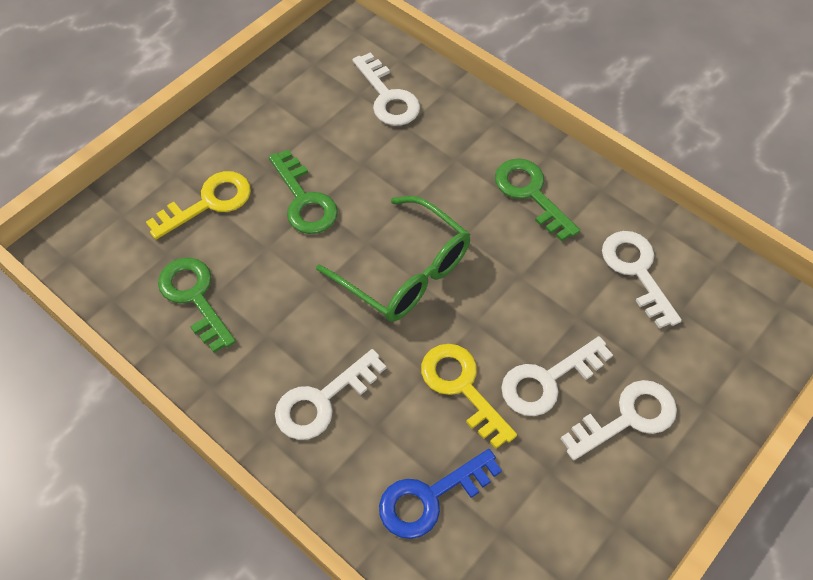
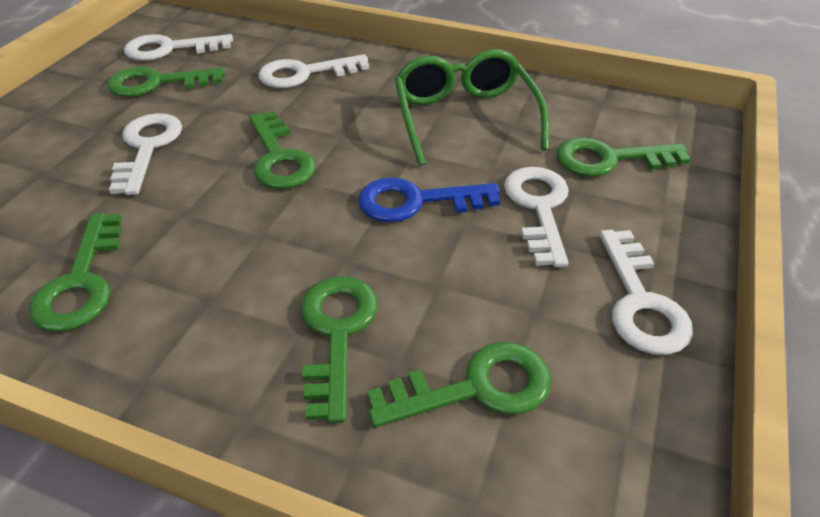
green key: [158,257,236,353] [269,149,338,234] [495,158,580,242] = 3 -> [29,213,122,332] [107,67,225,97] [249,111,316,189] [301,276,378,423] [367,342,551,427] [556,138,691,177] = 6
yellow key: [146,171,251,240] [421,344,517,449] = 2 -> none = 0

